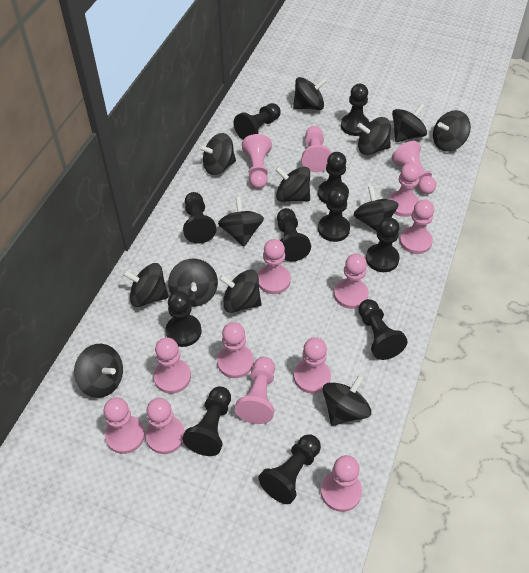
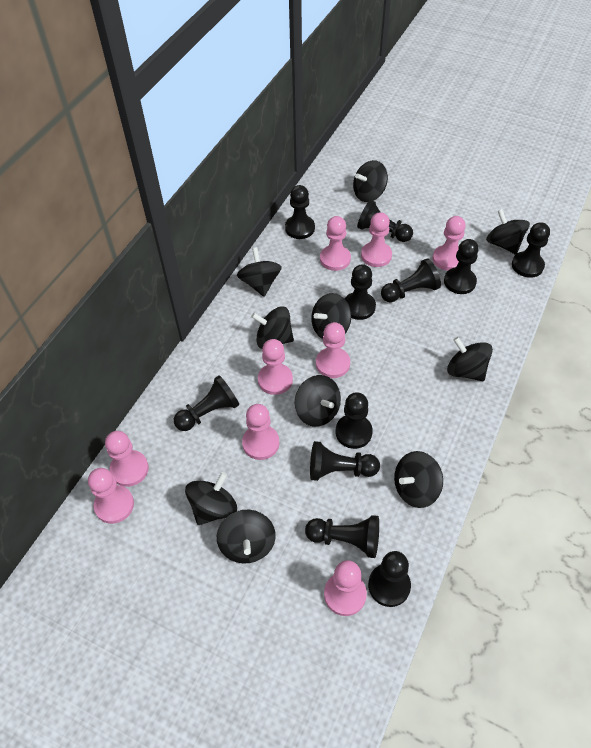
black spinning top: [74,344,123,398] [123,263,169,307] [168,259,218,307] [199,133,236,175] [218,197,264,247] [219,270,262,313] [275,166,310,202] [293,77,327,110] [323,374,371,426] [353,186,399,232] [357,117,391,155] [392,103,427,142] [433,110,471,152] = 13 -> [185,472,237,525] [217,510,275,563] [237,247,282,297] [251,306,294,349] [295,375,341,427] [311,293,351,339] [353,160,388,202] [394,451,443,508] [447,337,493,381] [486,209,530,255] = 10
pink pawn: [104,397,145,454] [145,398,185,454] [153,337,191,394] [217,322,254,378] [235,357,275,424] [242,134,272,189] [258,239,291,294] [294,337,331,394] [302,126,331,172] [321,455,362,512] [334,254,369,309] [388,163,420,217] [392,141,437,194] [399,199,434,254] = 14 -> [88,468,134,524] [105,431,149,487] [242,404,279,460] [258,339,293,395] [316,322,350,378] [320,216,351,271] [324,560,367,616] [361,212,392,267] [433,216,466,271] = 9

